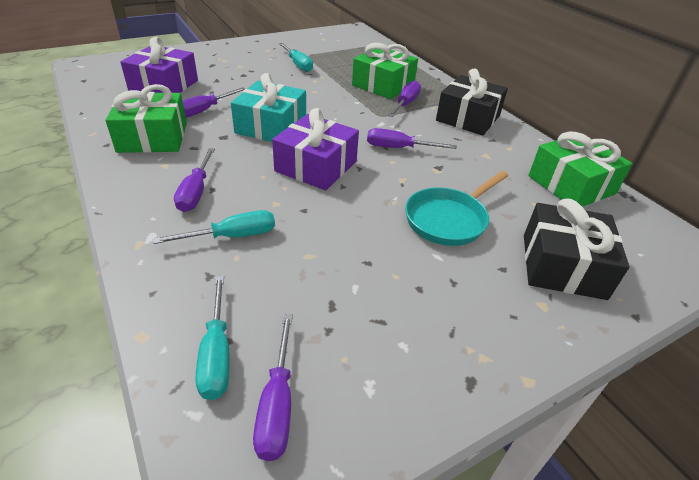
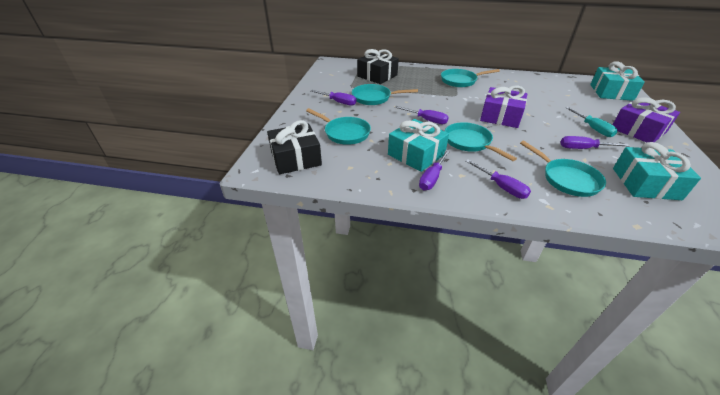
green gift: [106,84,187,153] [352,43,418,99] [529,131,633,207] = 3 -> none = 0
turquoise gift: [231,73,306,142] = 1 -> [388,119,449,172] [590,61,645,101] [613,142,701,200] = 3
turquoise pan: [405,171,508,246] = 1 -> [306,108,371,145] [352,84,418,105] [441,69,500,87] [445,122,517,161] [520,141,606,197] = 5
turquoise screwdriver: [153,210,275,244] [196,276,230,400] [279,43,313,72] = 3 -> [565,107,618,137] = 1

